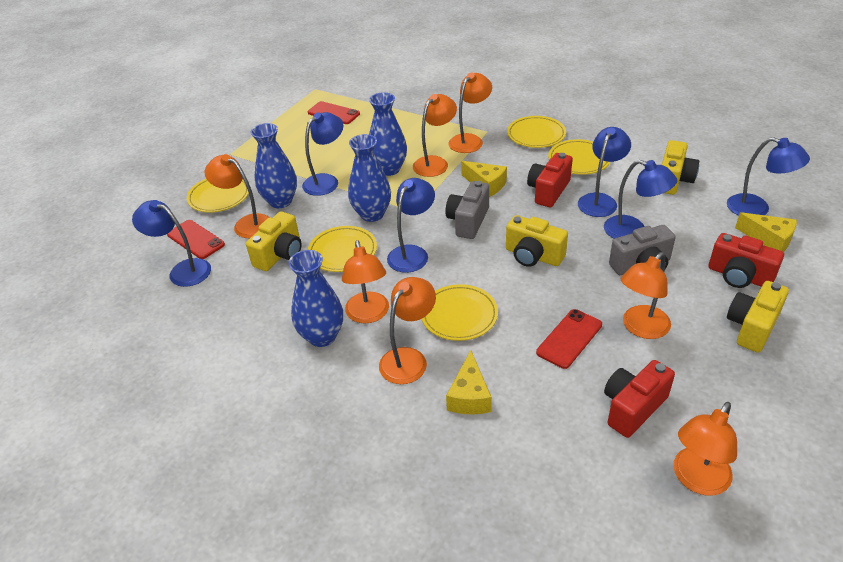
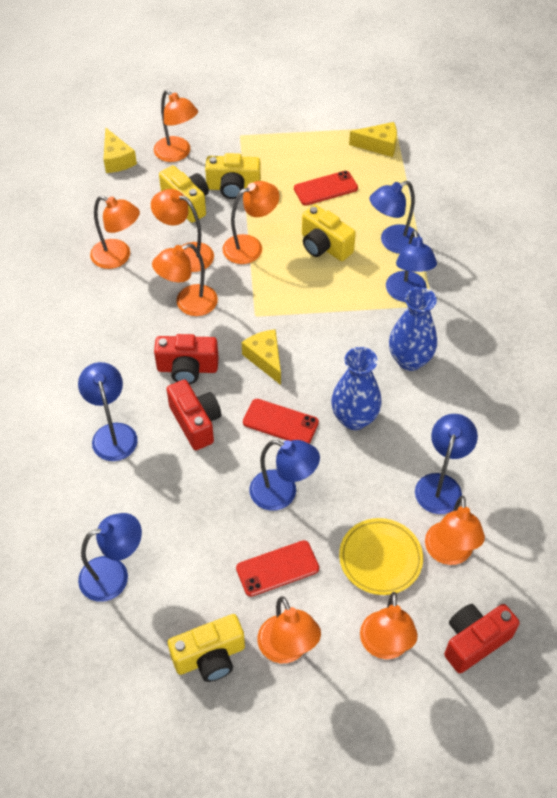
blue vase: [251,123,297,208] [289,250,343,347] [348,134,391,222] [369,92,407,176] = 4 -> [331,347,382,430] [389,287,437,371] = 2
grey camera: [445,181,489,239] [609,225,676,275] = 2 -> none = 0
orange lamp: [205,154,270,238] [342,240,389,323] [379,277,436,384] [413,94,457,177] [448,72,492,153] [621,252,671,339] [674,402,737,495] = 7 -> [90,196,140,269] [151,189,214,272] [152,243,218,316] [154,90,198,162] [223,181,280,264] [258,596,321,663] [360,592,418,659] [425,496,485,565] = 8
yellow plate: [187,179,249,212] [308,226,377,272] [422,284,498,341] [507,116,566,148] [548,139,610,175] = 5 -> [339,518,423,595] = 1

